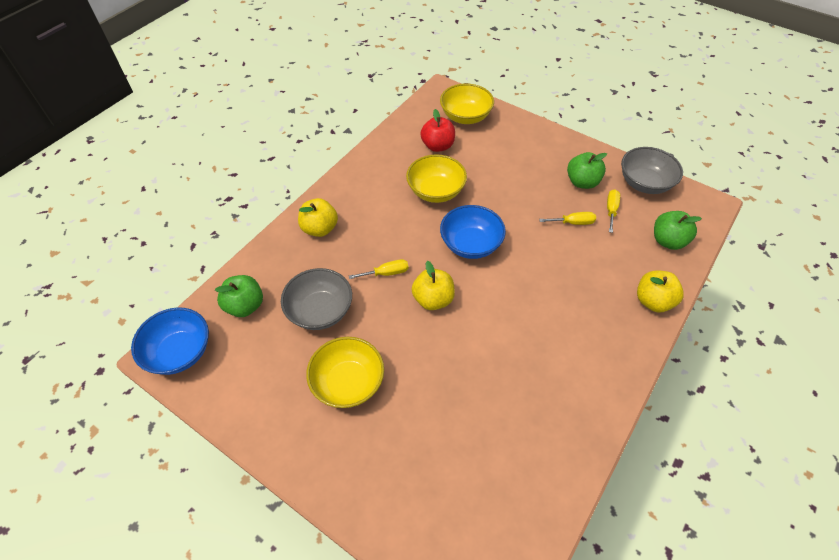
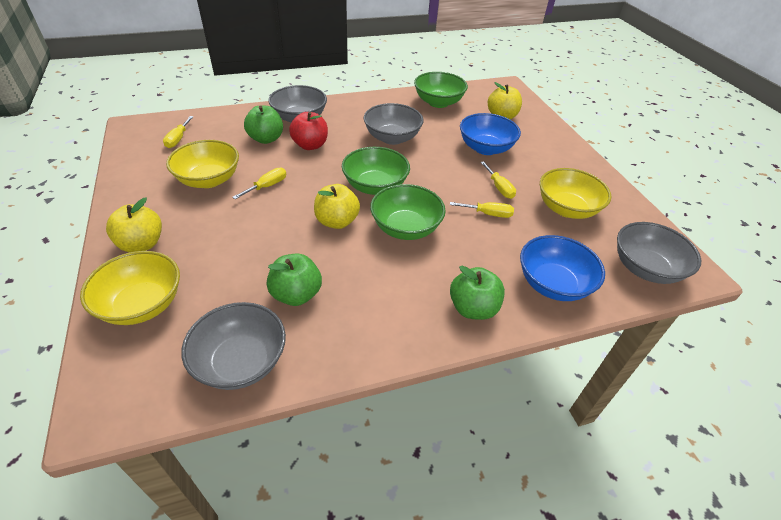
green bowl: none = 0 -> [342,147,410,195] [370,184,446,240] [414,72,468,108] = 3
grey bowl: [281,268,352,330] [621,147,683,194] = 2 -> [182,302,286,390] [268,85,327,123] [364,103,424,145] [617,222,701,284] = 4
yellow screwdriver: [349,259,409,279] [539,212,596,225] [607,190,620,233] = 3 -> [163,116,194,148] [232,168,286,199] [450,202,514,218] [480,161,516,199] = 4

